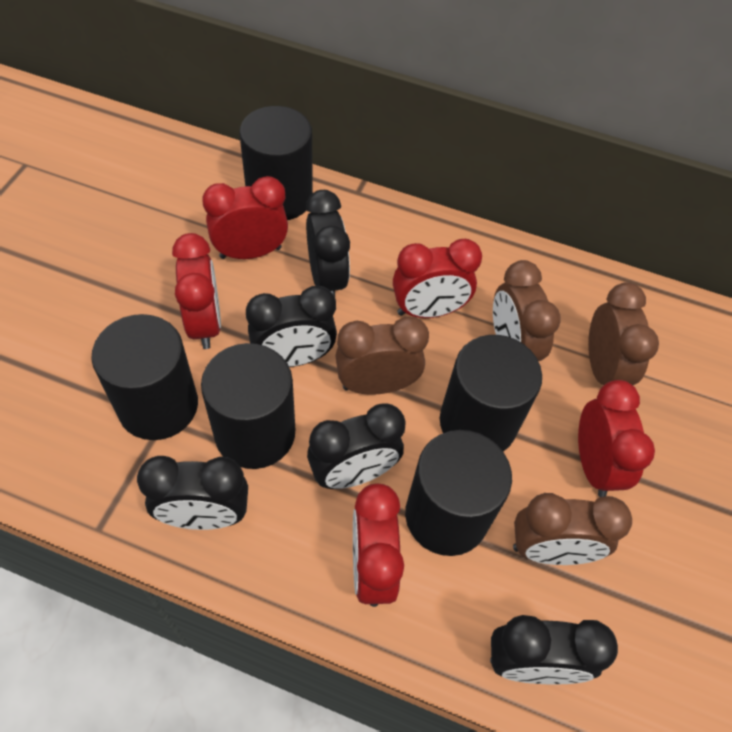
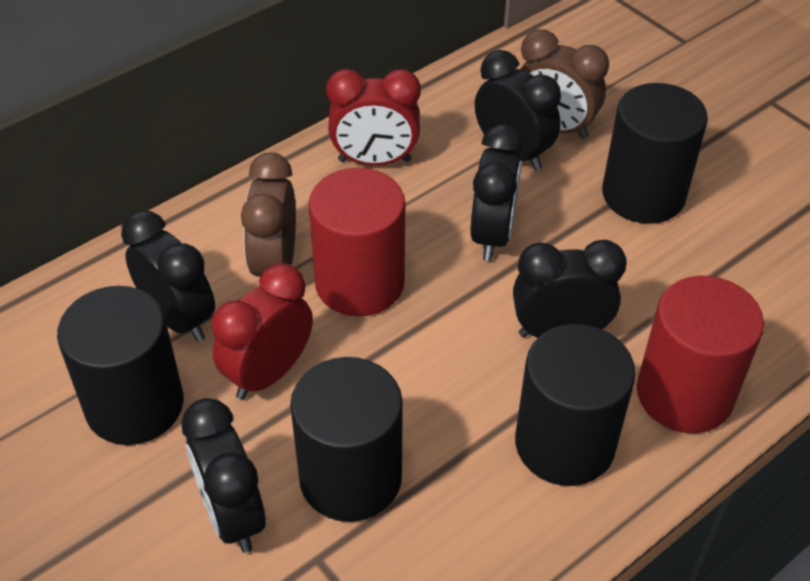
black cylinder: [91,314,198,440] [201,343,295,469] [239,106,313,220] [405,430,512,556] [440,335,542,452] = 5 -> [57,286,183,445] [290,357,403,522] [515,324,636,486] [602,83,708,224] = 4
brown clock: [335,316,429,395] [493,260,561,361] [513,493,632,565] [588,282,659,385] = 4 -> [241,153,296,277] [520,29,609,139] = 2
red clock: [172,233,221,349] [202,176,288,259] [353,483,404,607] [393,239,482,318] [578,380,655,497] = 5 -> [211,263,313,400] [326,69,421,165] = 2
red cylinder: none = 0 -> [309,168,405,317] [637,276,764,433] = 2

